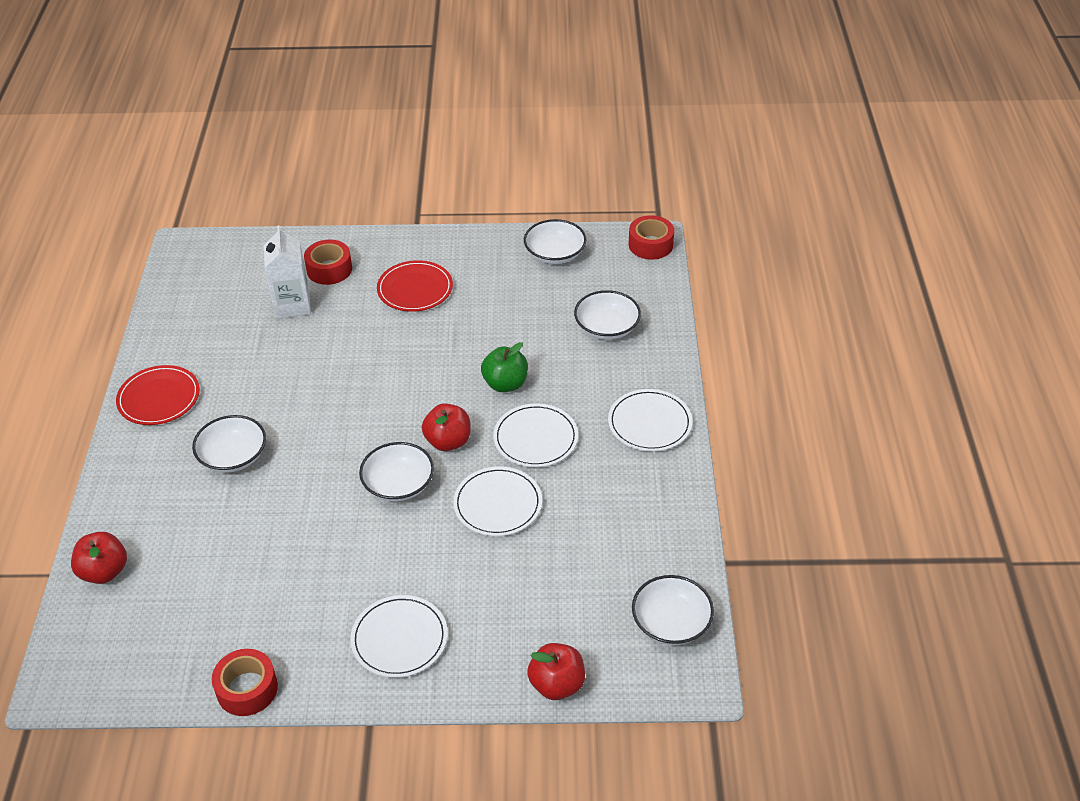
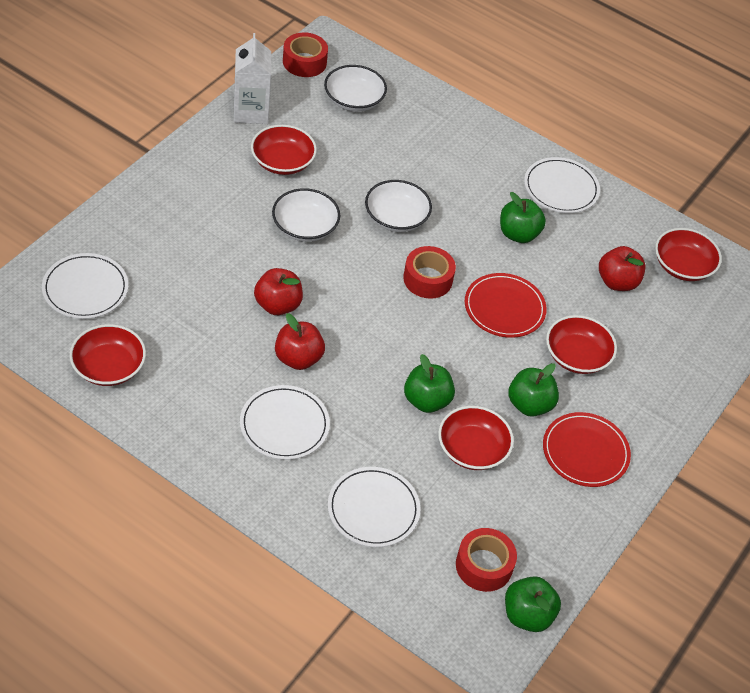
green apple: [481,342,528,392] = 1 -> [404,354,455,413] [500,192,546,243] [505,576,561,632] [508,363,559,417] = 4
red bowl: none = 0 -> [70,324,146,386] [251,125,317,175] [438,406,514,470] [546,315,617,374] [655,228,722,281] = 5
white bowl: [192,415,266,472] [359,442,434,501] [524,219,586,264] [574,290,641,340] [632,575,714,645] = 5 -> [272,188,340,242] [324,65,387,112] [365,180,432,232] = 3

